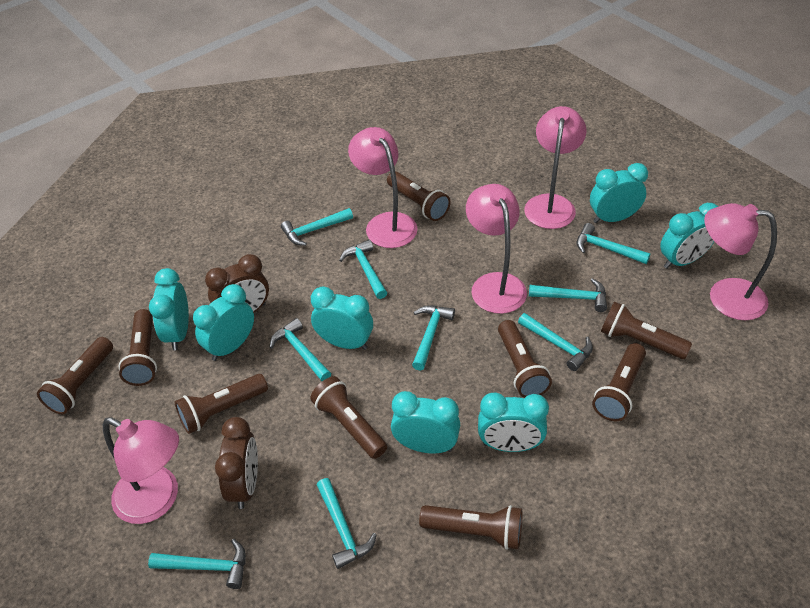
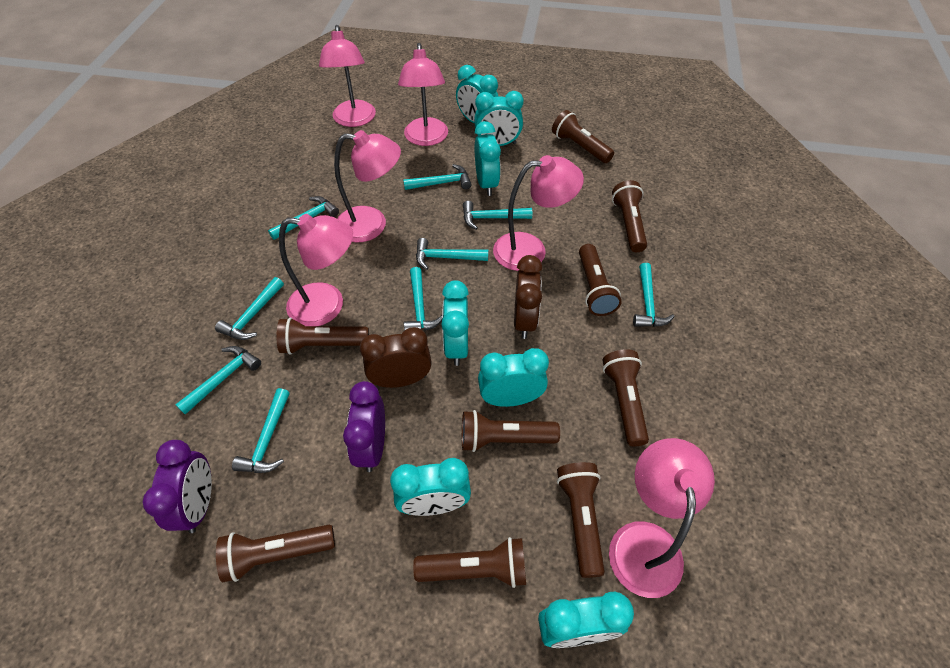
pink lamp: [103,417,179,524] [348,127,418,248] [466,184,527,314] [524,106,586,229] [704,203,777,321] = 5 -> [279,214,353,326] [319,25,376,127] [334,130,401,242] [398,43,448,146] [493,155,584,271] [609,438,715,598] = 6
purple clock: none = 0 -> [143,440,212,533] [343,381,385,472] = 2

